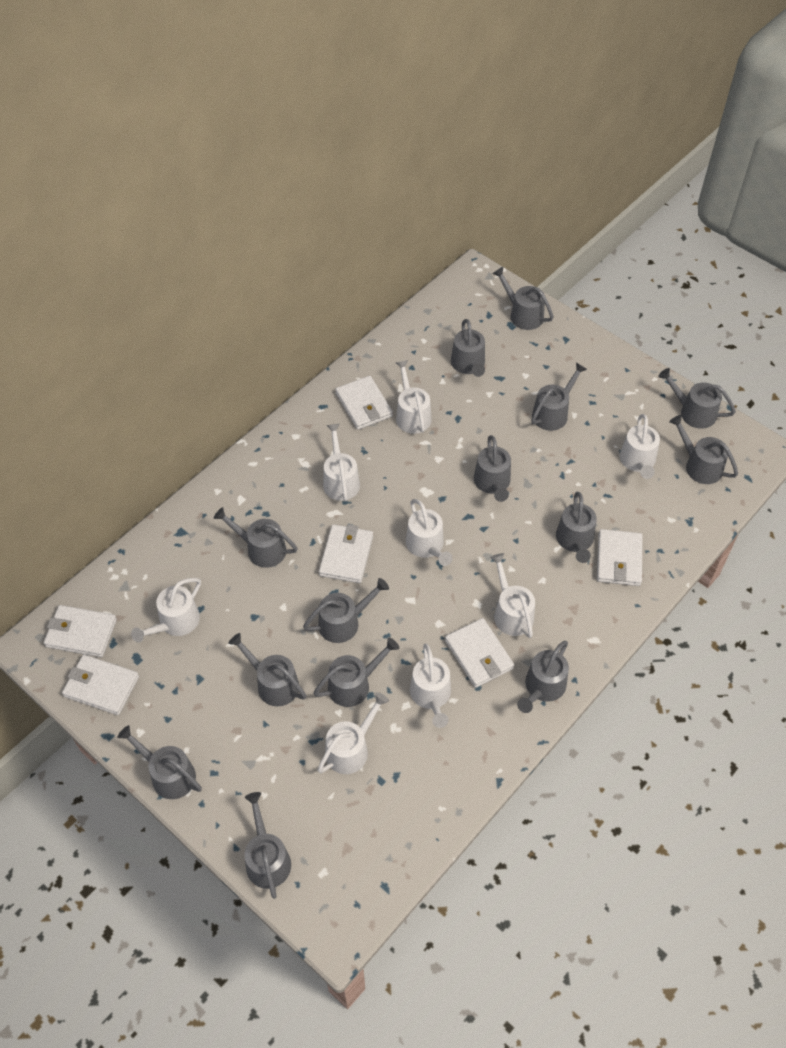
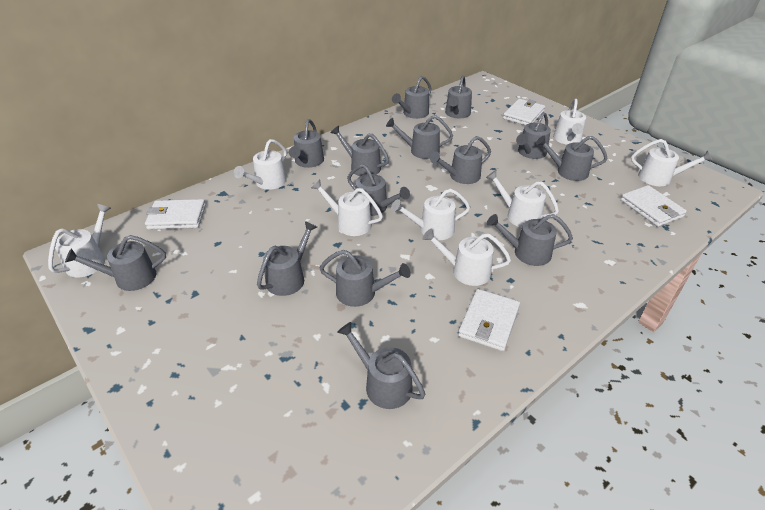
white wallet: [44,605,117,657] [62,654,139,715] [319,524,373,583] [335,376,393,430] [445,618,514,688] [597,529,643,586] = 6 -> [145,199,206,230] [458,289,520,351] [503,99,545,125] [621,185,687,227] = 4

